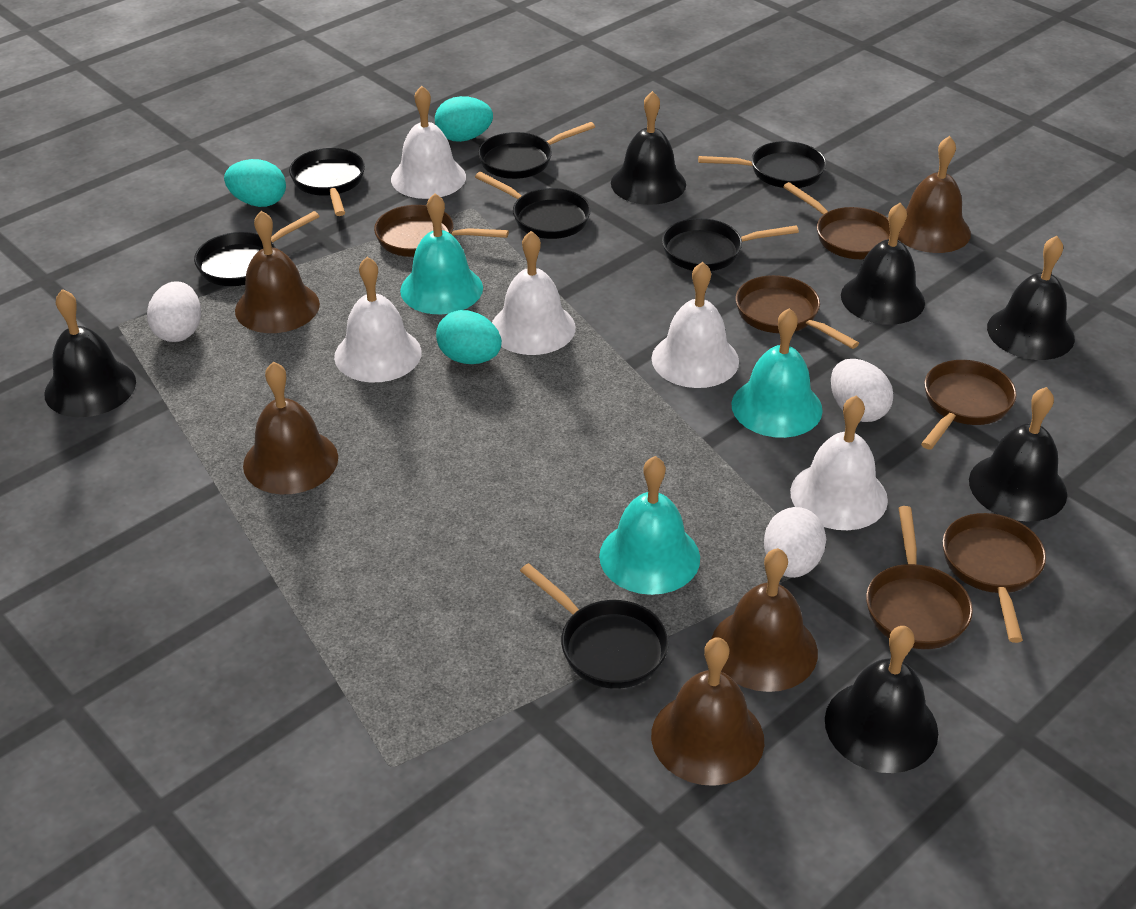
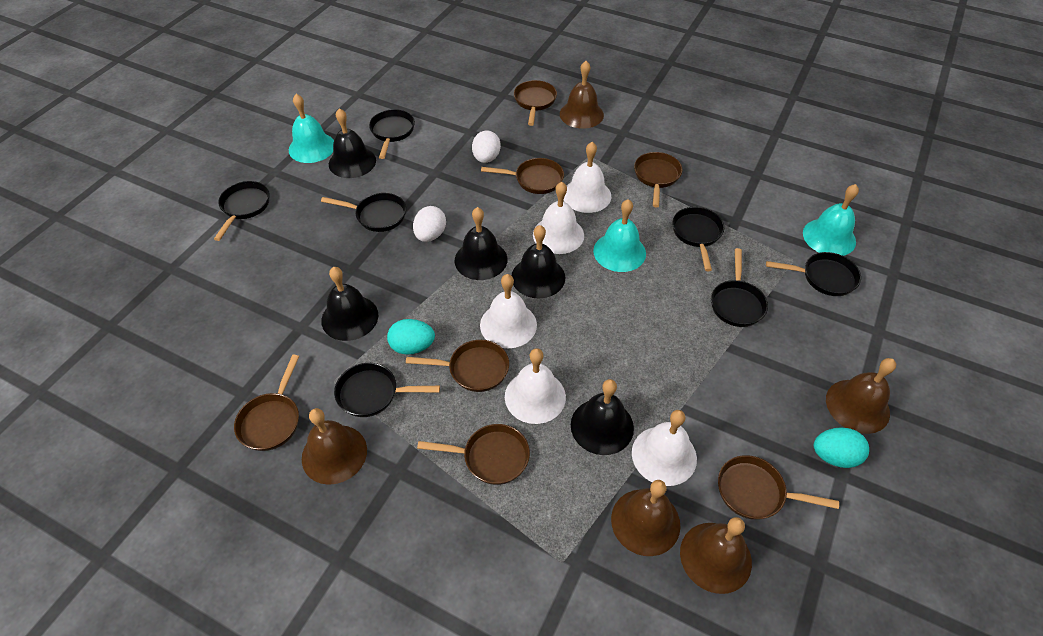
black bell: [44,289,136,417] [611,91,686,205] [825,626,938,773] [841,203,925,325] [969,387,1067,522] [987,236,1075,360] = 6 -> [321,267,378,341] [329,108,376,178] [455,207,507,280] [512,225,565,298] [571,379,634,455] = 5
brown pan: [374,205,509,257] [736,275,859,349] [783,182,890,259] [866,506,973,649] [921,360,1017,450] [943,513,1046,643] = 6 -> [234,355,299,451] [406,340,509,392] [417,424,530,485] [481,158,564,194] [514,80,557,126] [634,152,683,207] [718,455,839,520] = 7
turquoise egg: [224,159,286,207] [435,96,493,142] [436,310,502,364] = 3 -> [387,319,435,355] [814,427,869,468] = 2
white egg: [147,281,201,342] [764,507,826,578] [831,359,894,422] = 3 -> [413,206,446,242] [472,130,501,163] = 2

